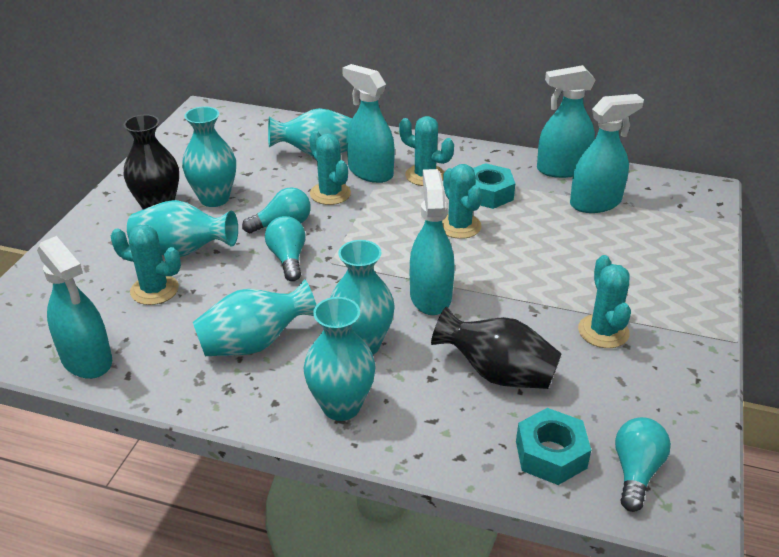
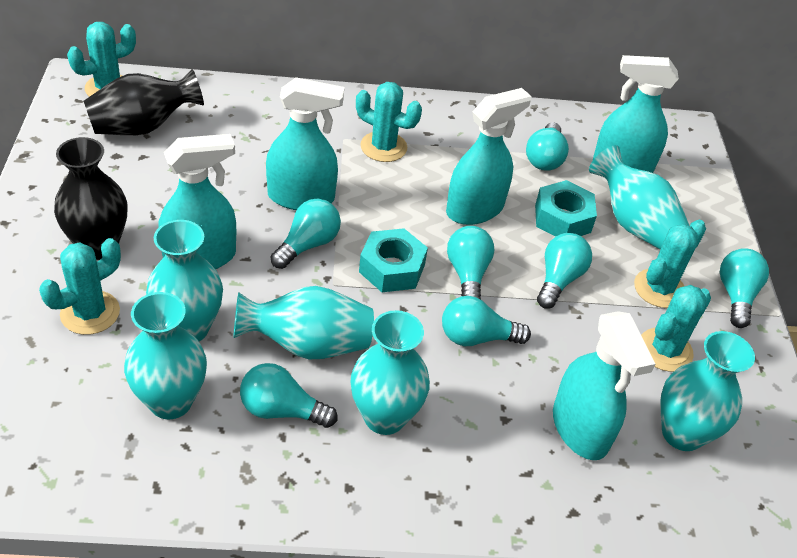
turquoise light bulb: [242,187,311,233] [265,216,306,281] [615,417,671,512] = 3 -> [240,363,338,428] [270,199,341,269] [442,296,531,346] [447,226,494,300] [526,122,569,171] [537,233,592,309] [720,248,769,328] = 7

